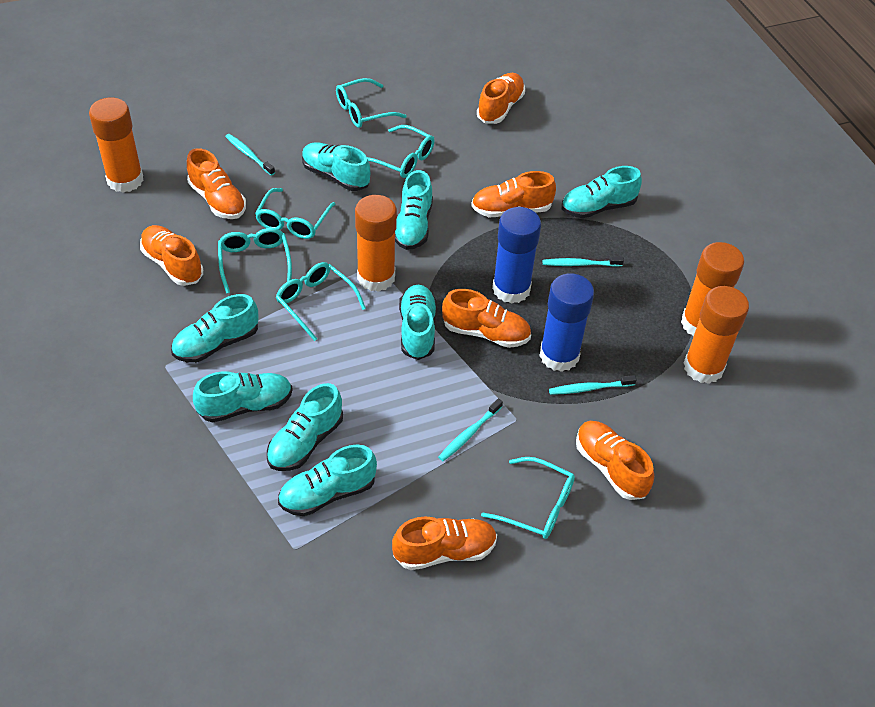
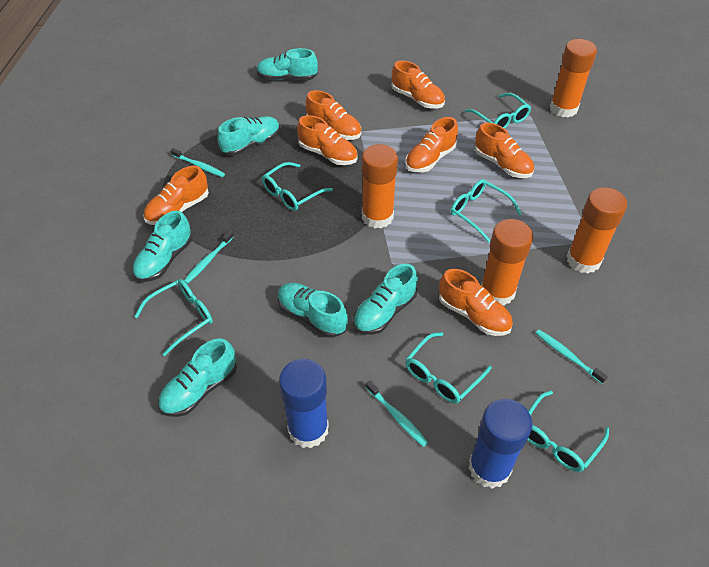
turquoise shoe: [171,294,258,363] [193,372,293,422] [267,383,343,471] [278,444,377,516] [302,142,370,191] [395,170,433,250] [399,285,437,360] [562,166,642,218] = 8 -> [132,211,193,282] [158,338,237,417] [217,116,280,156] [256,48,318,80] [278,283,348,338] [353,264,418,335] = 6

